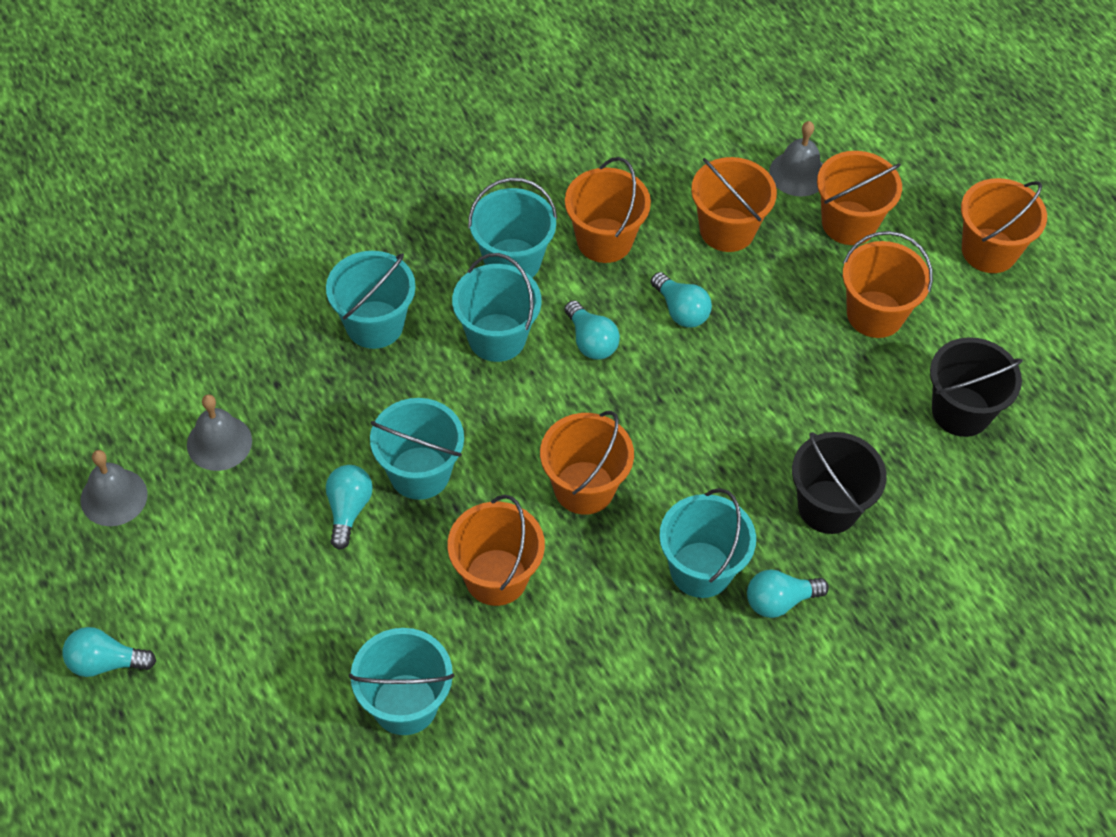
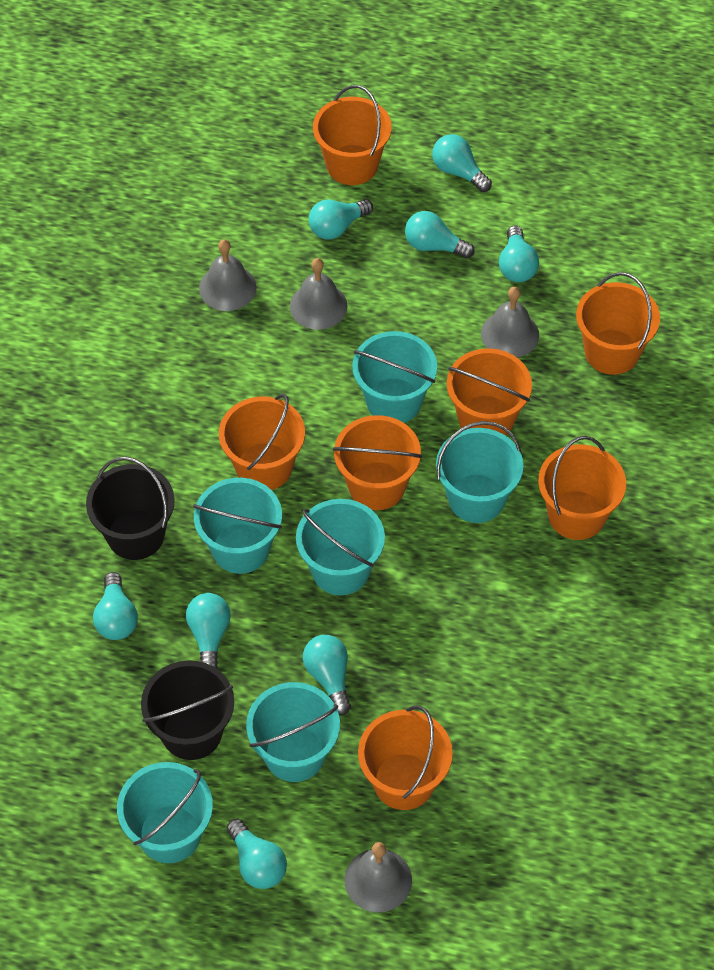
grey bell: [80,450,147,526] [187,395,252,471] [769,121,823,196] = 3 -> [199,239,257,311] [290,258,348,330] [344,842,412,912] [481,287,539,358] = 4
turquoise light bulb: [62,627,156,677] [326,465,373,550] [565,300,620,360] [651,272,712,328] [747,569,829,618] = 5 -> [93,572,138,640] [186,593,231,669] [227,819,287,889] [303,635,351,715] [309,199,373,240] [405,211,475,259] [432,134,492,192] [499,226,539,282] = 8

